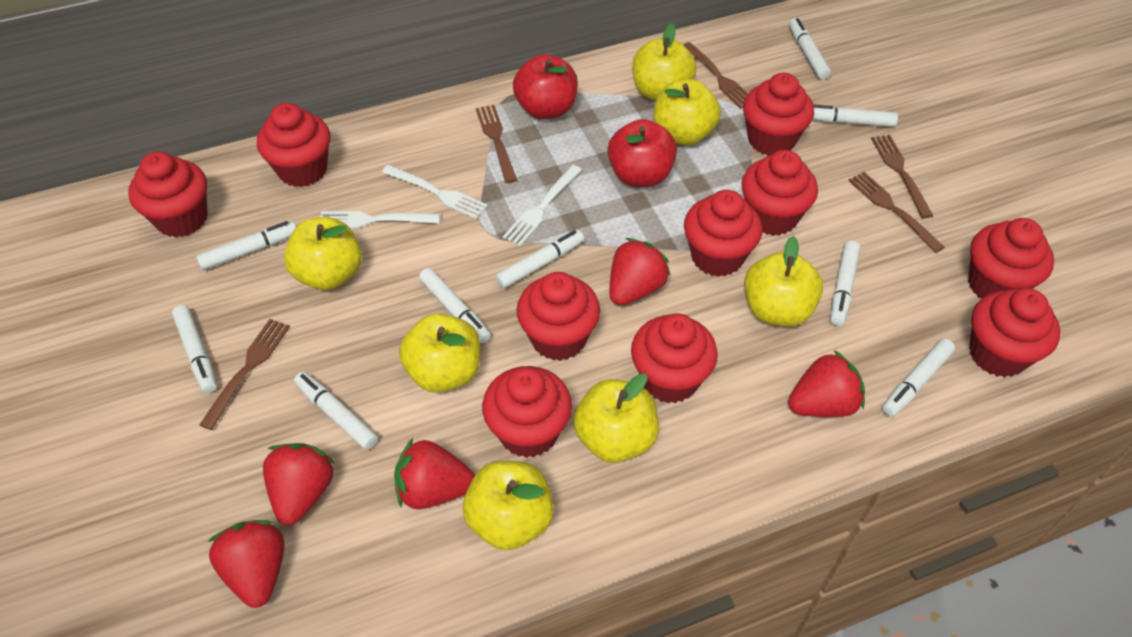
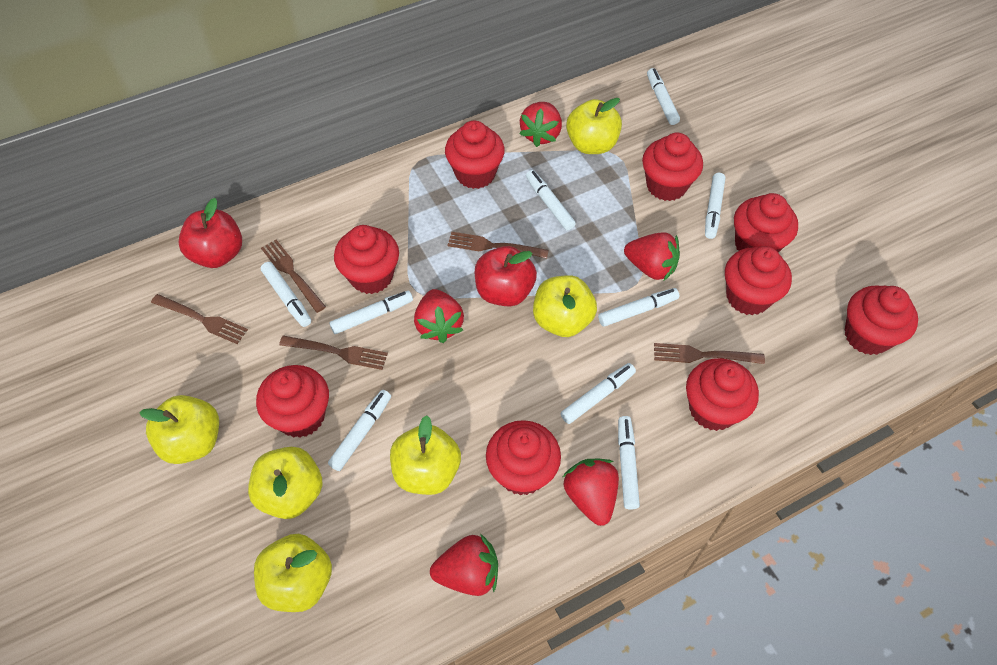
red cupcake: [128,151,208,238] [257,103,330,187] [482,366,572,458] [517,272,600,361] [631,313,718,403] [684,190,762,277] [742,150,818,236] [743,73,814,156] [968,218,1054,298] [969,288,1060,377] = 10 -> [256,365,329,438] [334,225,399,294] [445,120,505,189] [486,420,561,496] [642,133,703,201] [686,358,759,431] [725,246,792,315] [734,193,798,253] [845,285,918,355] = 9
white fork: [320,211,440,228] [382,165,488,219] [503,165,582,246] = 3 -> none = 0
yellow apple: [284,217,362,290] [399,313,480,393] [463,461,554,550] [573,373,659,463] [632,23,696,101] [654,79,721,146] [744,236,823,327] = 7 -> [139,395,219,464] [248,447,323,519] [254,534,332,612] [390,415,461,495] [533,275,597,337] [566,98,622,154] = 6

